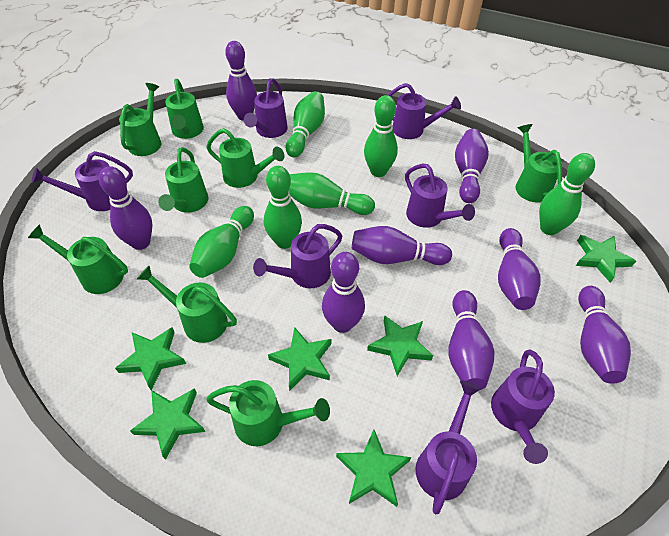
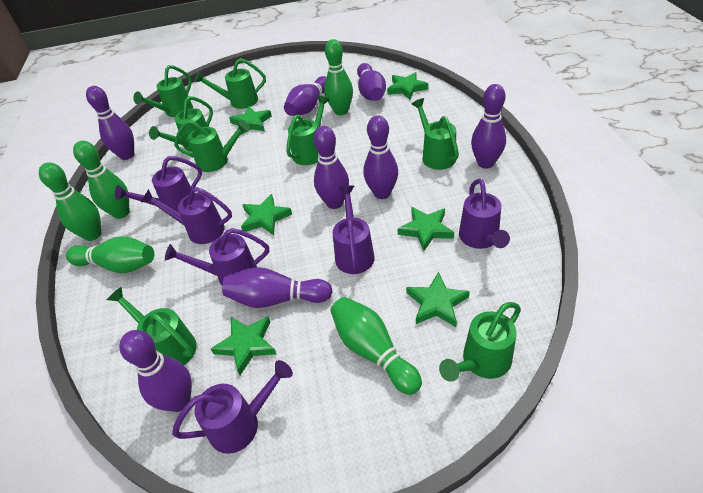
green bowling pin: [189,206,254,278] [264,166,302,249] [286,91,325,157] [289,172,375,215] [364,95,398,177] [539,153,595,235] = 6 -> [39,162,101,241] [66,236,154,273] [73,141,130,219] [324,39,353,115] [330,297,422,395] = 5
purple watering can: [32,151,133,211] [244,78,288,138] [253,224,342,288] [388,83,461,139] [405,164,475,228] [415,381,481,514] [491,349,555,464] = 7 -> [115,156,202,212] [141,187,232,244] [165,228,269,285] [172,360,293,454] [333,185,374,274] [459,179,510,249] = 6

